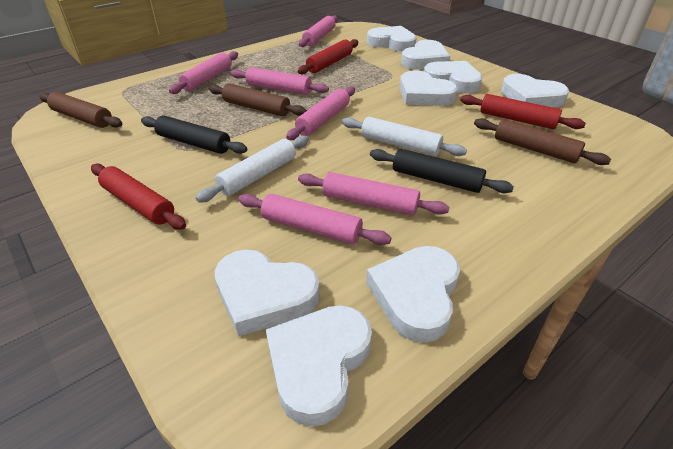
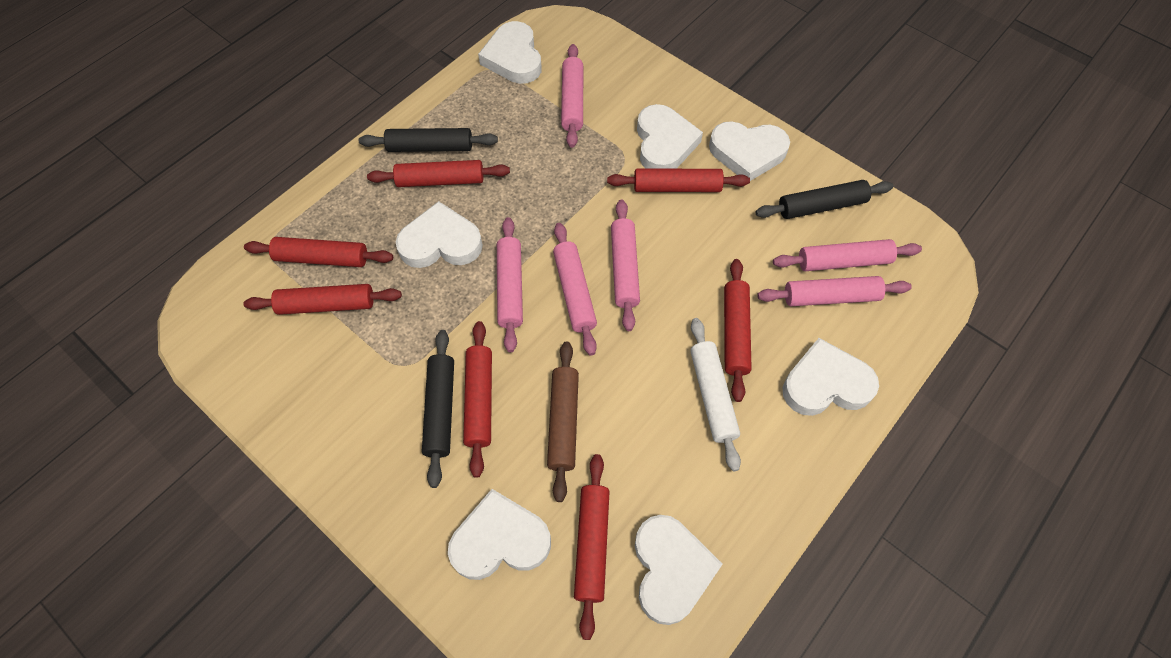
black rolling pin: [141,115,247,154] [370,149,514,193] = 2 -> [359,128,498,152] [422,330,454,488] [755,180,893,219] = 3
brown rolling pin: [39,92,122,128] [208,83,307,116] [474,118,611,165] = 3 -> [547,341,579,502] = 1
red rolling pin: [91,163,186,230] [298,39,359,74] [460,94,586,129] = 3 -> [243,284,402,315] [244,237,393,267] [367,160,510,187] [463,321,492,478] [574,454,610,640] [607,169,750,192] [724,259,752,402] = 7
white heart: [215,250,320,336] [266,305,372,427] [366,246,460,343] [367,26,417,52] [399,70,458,106] [401,40,450,69] [424,61,482,93] [501,74,569,107] = 8 -> [396,201,483,268] [448,489,551,580] [478,21,542,84] [635,515,723,625] [637,104,703,169] [709,121,790,181] [783,338,879,416] = 7
white rolling pin: [196,135,309,202] [342,117,467,156] = 2 -> [690,318,741,471] = 1

